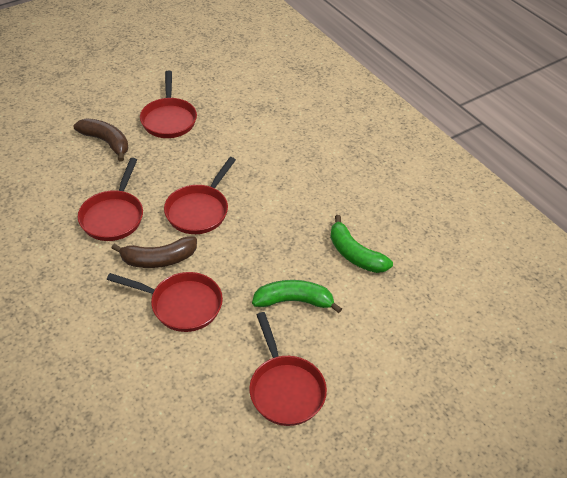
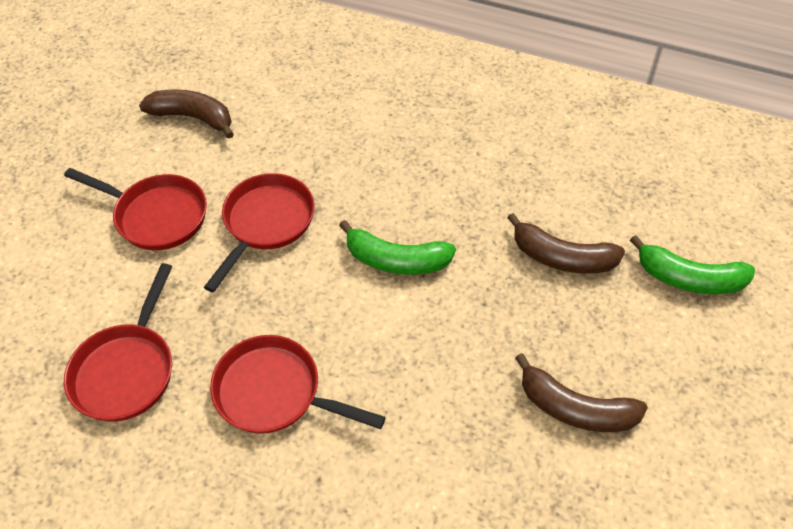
brown banana: [74,119,128,162] [111,237,197,268] = 2 -> [139,89,234,139] [507,213,625,274] [515,353,648,432] = 3
red pan: [78,158,143,241] [107,272,223,332] [140,70,197,138] [164,157,236,234] [249,312,327,426] = 5 -> [64,168,207,250] [64,263,173,422] [204,173,315,292] [210,335,386,434] = 4

